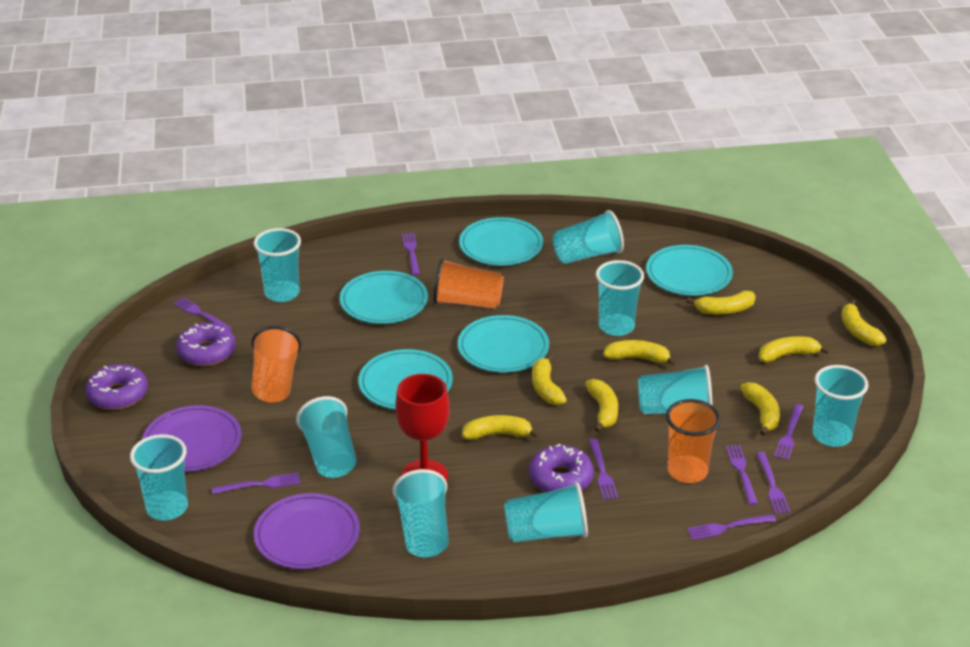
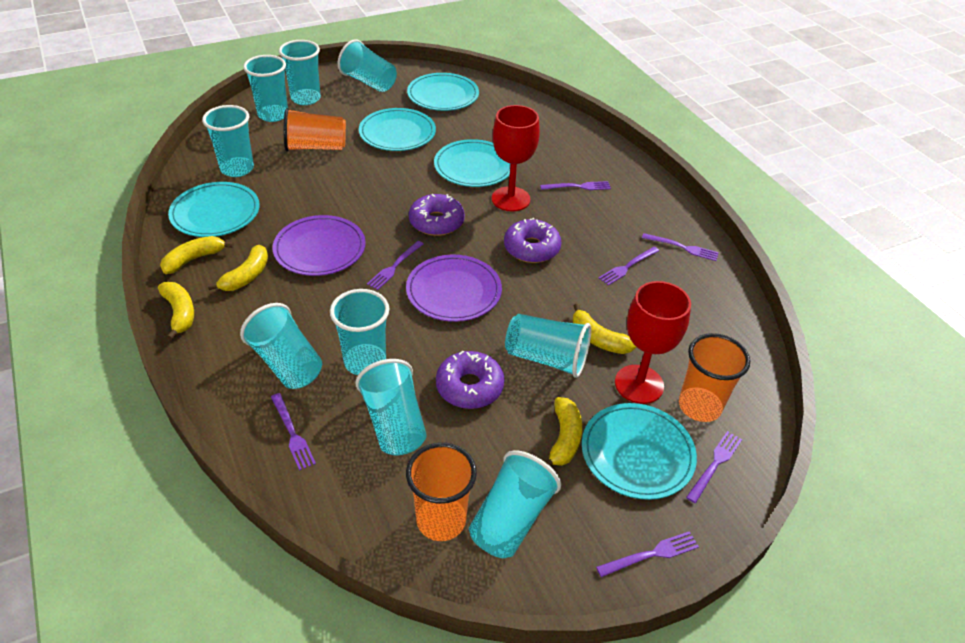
purple fork: [173,297,232,330] [212,473,301,494] [402,233,420,275] [589,439,618,500] [687,514,776,540] [726,445,758,505] [756,452,790,514] [774,404,803,460] = 8 -> [271,393,316,471] [367,241,423,290] [540,181,611,190] [596,531,699,577] [599,247,659,286] [642,233,719,261] [686,431,742,503] = 7
red goblet: [395,374,450,482] = 1 -> [492,105,540,212] [615,281,691,404] = 2
yellow banana: [462,415,540,440] [532,354,567,405] [585,379,618,432] [603,340,677,366] [687,290,756,315] [740,382,780,436] [759,336,830,363] [842,299,887,346] = 8 -> [158,282,194,340] [160,236,234,274] [207,245,268,291] [545,397,582,466] [572,304,636,354] = 5

